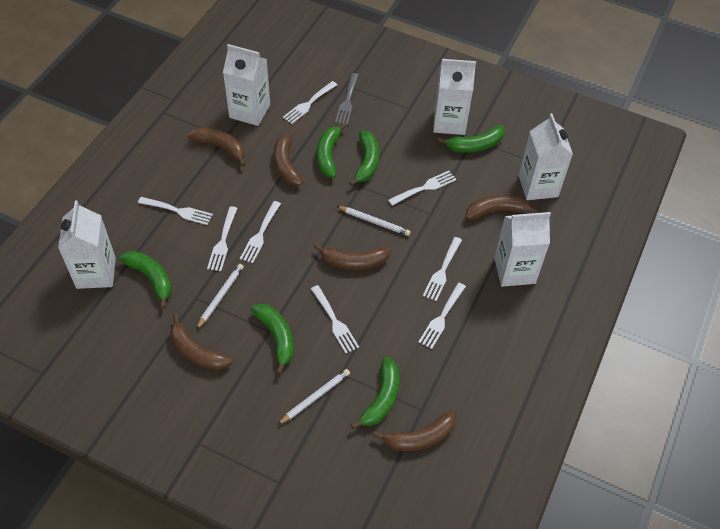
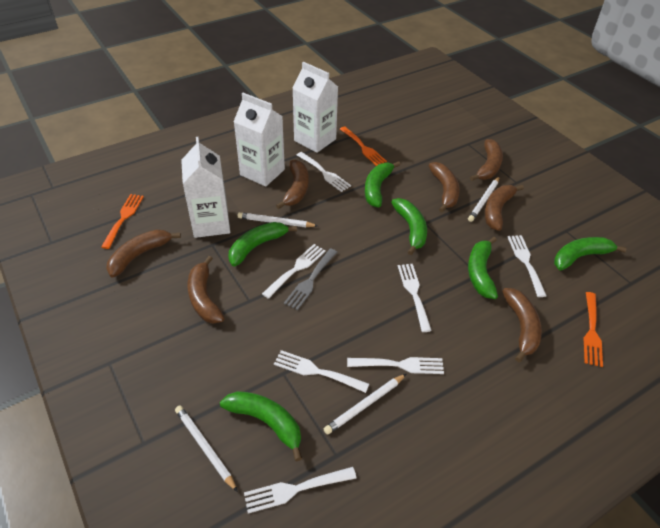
brown banana: [170,313,232,370] [187,127,246,167] [274,129,303,186] [313,243,391,270] [373,410,457,451] [466,194,539,220] = 6 -> [106,230,181,278] [188,256,224,324] [276,160,309,209] [429,162,460,213] [470,139,503,181] [485,185,524,231] [502,288,542,362] = 7
orange fork: none = 0 -> [101,194,144,249] [340,126,387,166] [584,292,603,367] = 3
white carton: [58,200,116,289] [223,44,270,126] [433,59,476,135] [494,211,551,287] [519,113,573,200] = 5 -> [181,137,230,238] [234,93,285,187] [292,62,338,153] = 3
white fork: [138,197,213,225] [207,206,237,271] [240,201,281,263] [283,81,337,124] [311,285,359,354] [388,171,456,206] [419,283,466,349] [423,237,462,301] = 8 -> [244,467,356,514] [262,244,326,299] [274,350,369,393] [297,152,351,192] [347,357,444,374] [398,264,432,332] [508,235,547,297] = 7
white pencil: [196,264,244,330] [277,369,350,425] [337,206,411,236] = 3 -> [175,405,238,492] [237,212,318,227] [324,374,406,435] [468,176,500,222] = 4

